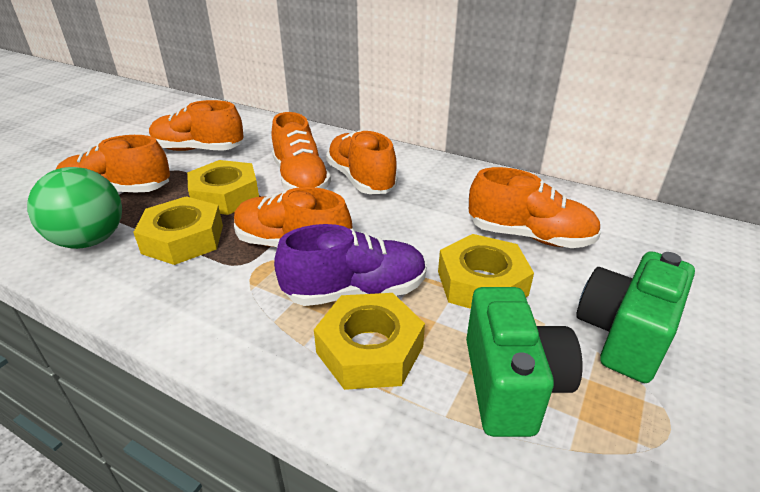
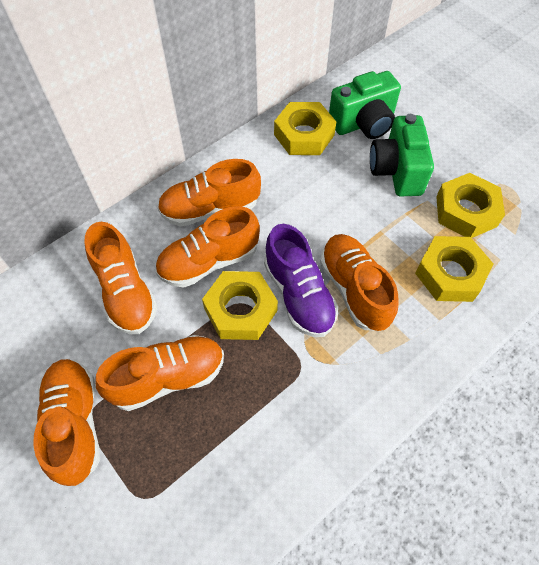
green ball: [27,167,122,249] = 1 -> none = 0

